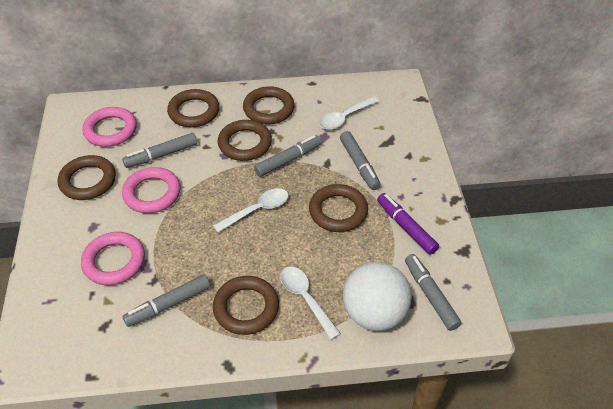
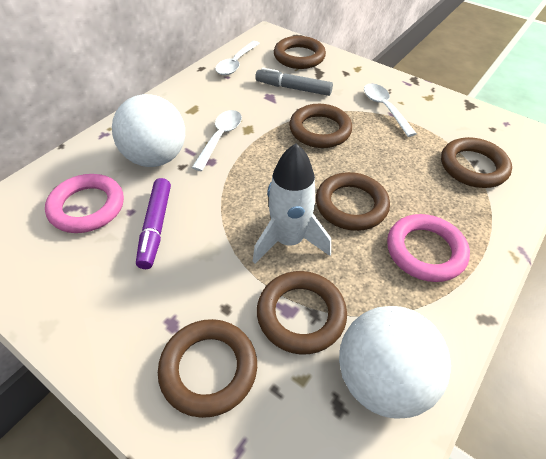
grey marker: [122,133,197,168] [122,275,210,327] [254,135,322,177] [340,131,381,190] [405,254,462,331] = 5 -> [255,68,333,96] = 1
pink ring: [81,232,145,285] [82,107,137,147] [122,167,180,213] = 3 -> [45,174,124,233] [387,214,470,282] = 2
white ball: [343,262,412,331] = 1 -> [112,94,185,167] [339,306,451,419] = 2
white rocket: none = 0 -> [253,143,331,264] = 1

